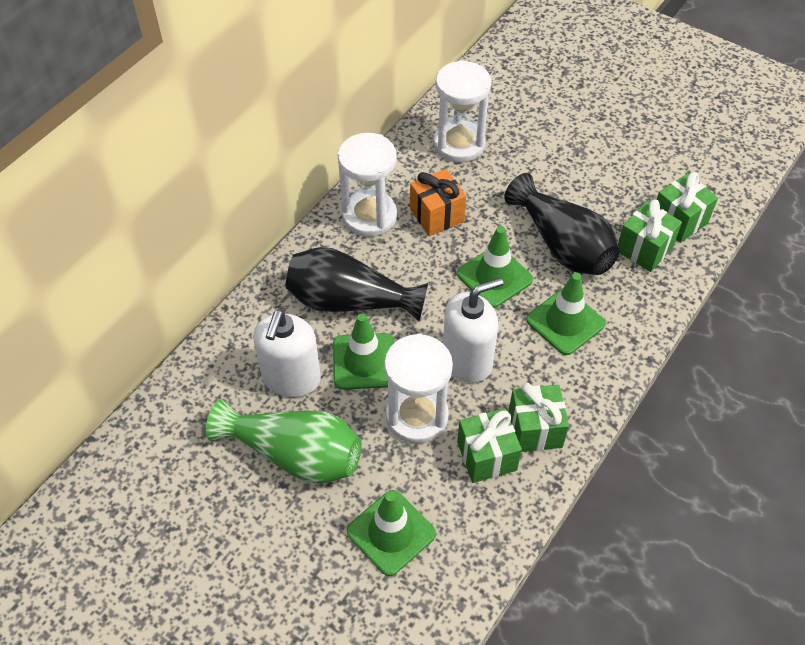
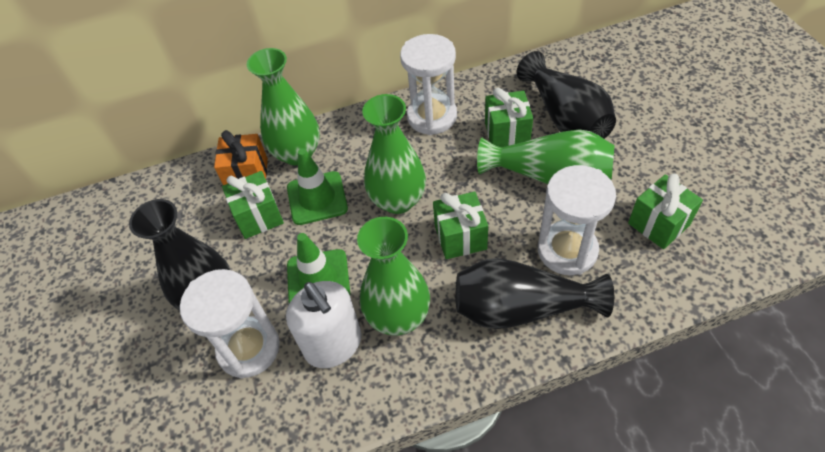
black vase: [286,247,428,321] [505,173,620,275] = 2 -> [129,199,230,311] [456,258,614,329] [517,51,616,139] = 3
green traffic cone: [333,314,394,390] [347,490,436,576] [457,226,533,308] [526,273,605,355] = 4 -> [287,148,348,225] [287,233,350,303] = 2
green vase: [206,399,362,484] = 1 -> [247,48,320,165] [357,217,430,335] [362,94,426,214] [477,130,615,184] = 4
white soap dispenser: [253,309,321,397] [443,278,503,383] = 2 -> [286,281,362,368] = 1

